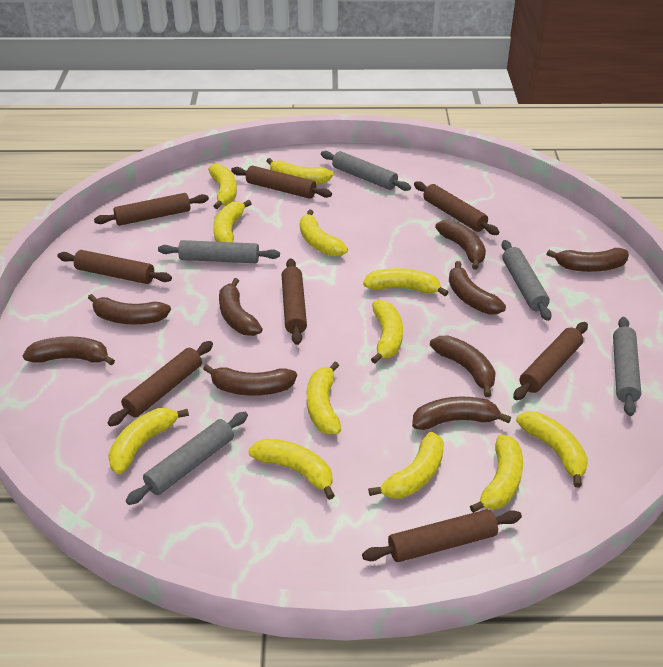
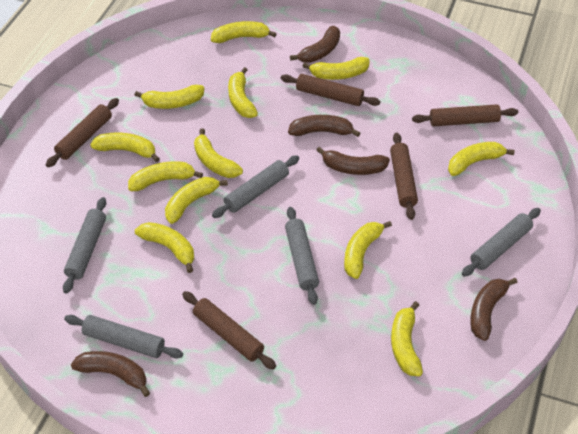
brown banana: [23,336,115,365] [88,294,171,325] [203,364,297,396] [219,278,263,336] [412,397,511,430] [430,336,496,397] [435,220,486,270] [449,261,506,314] [547,248,629,272] = 9 -> [71,351,150,397] [288,115,361,137] [290,26,340,63] [316,147,390,175] [470,278,517,341] = 5
brown rolling pin: [57,250,172,284] [94,193,209,226] [107,341,213,427] [231,166,332,199] [282,258,307,345] [362,509,522,562] [414,181,499,235] [513,322,588,400] = 8 -> [46,98,119,167] [182,291,276,370] [281,74,381,106] [390,133,418,220] [412,104,518,127] = 5

